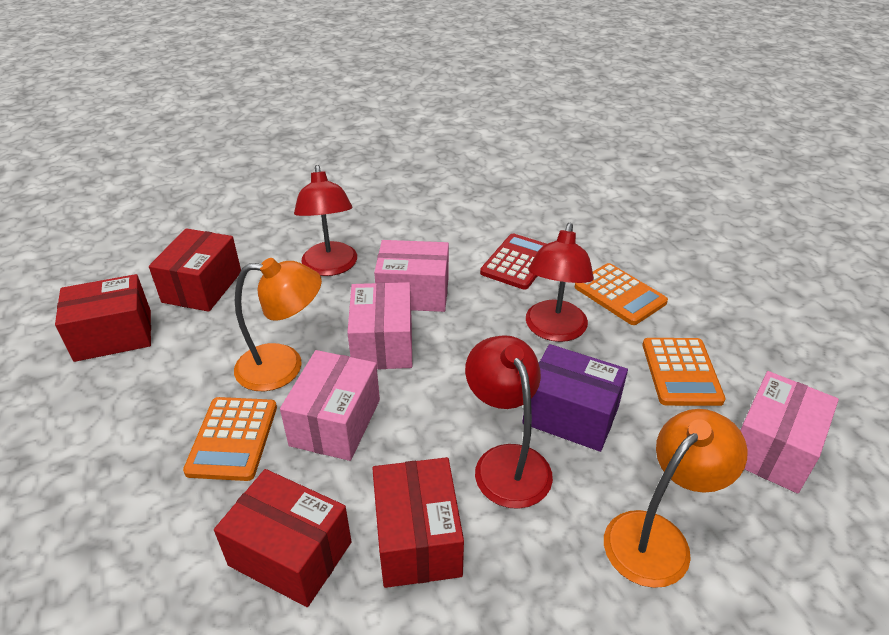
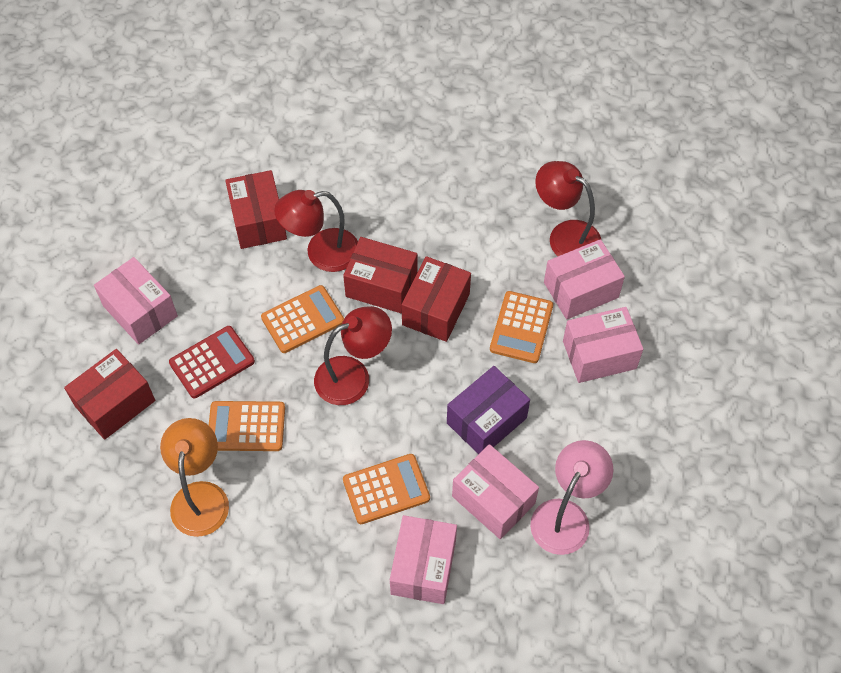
orange calculator: [183,397,277,481] [575,263,668,325] [642,338,725,406] = 3 -> [209,401,285,451] [261,285,344,353] [343,454,430,524] [490,291,553,363] = 4
orange lamp: [234,258,322,391] [604,409,747,588] = 2 -> [160,418,229,537] = 1
pink box: [280,350,380,461] [347,282,412,369] [374,240,449,312] [740,371,839,494] = 4 -> [94,257,178,345] [390,515,457,604] [452,444,539,539] [544,239,625,320] [563,307,643,383] = 5
pink lamp: none = 0 -> [530,440,614,555] = 1

